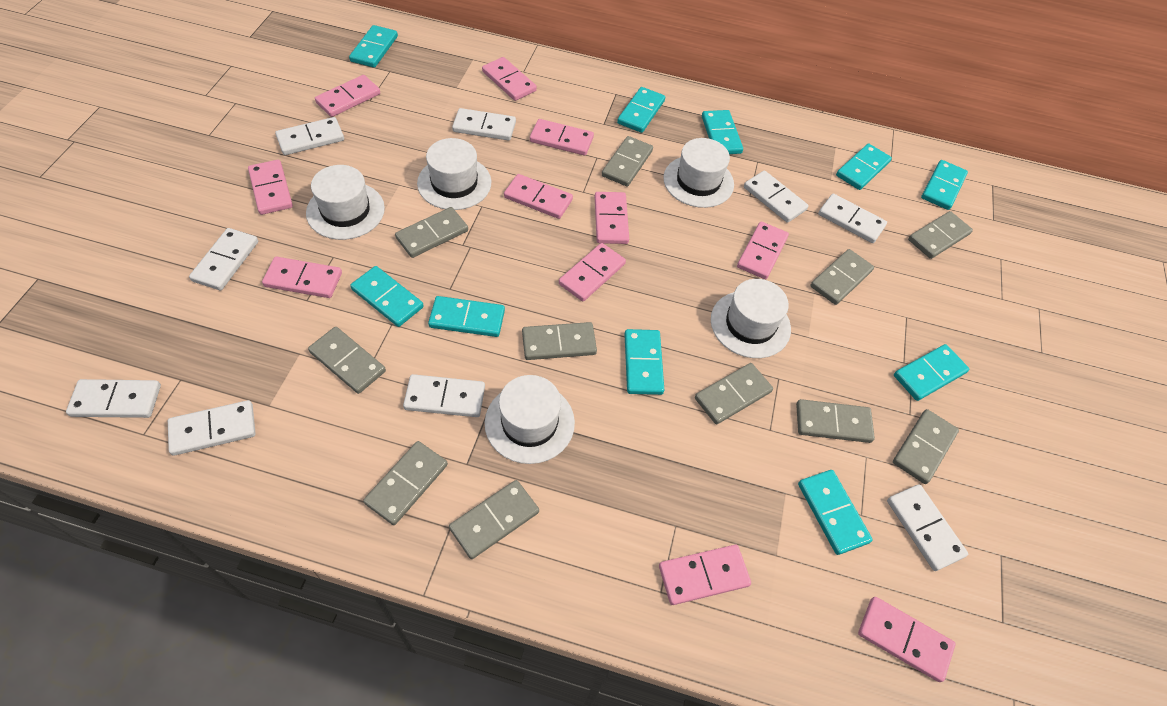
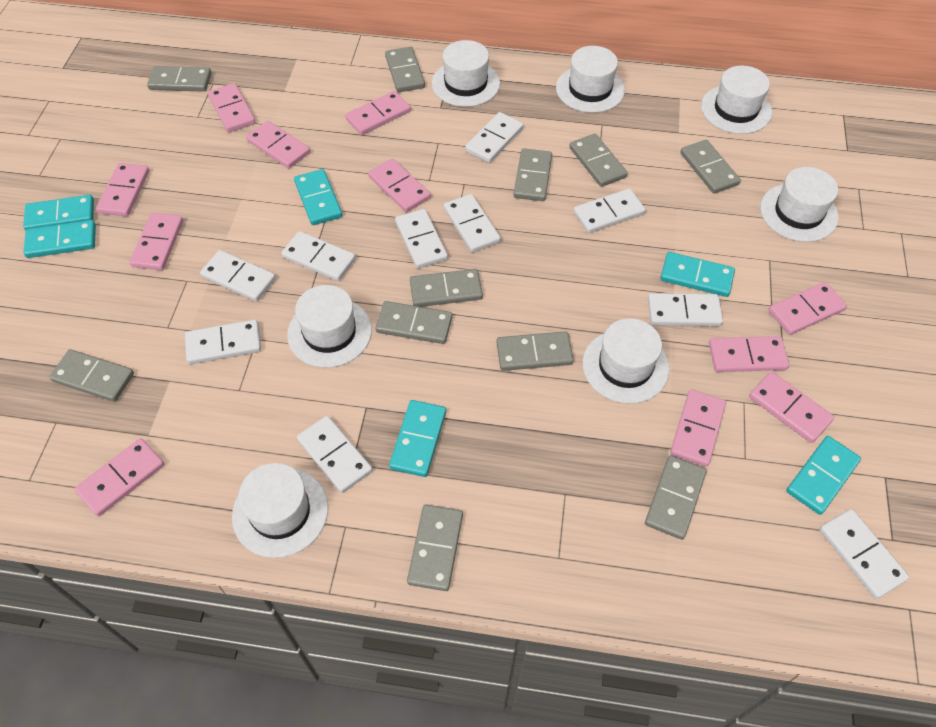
turquoise domino: [349,25,398,68] [350,266,424,327] [428,296,505,337] [617,87,665,133] [624,329,664,395] [702,110,743,154] [798,470,873,555] [836,143,892,190] [894,344,969,401] [921,160,968,210] = 10 -> [23,195,94,231] [23,220,96,258] [294,169,342,225] [389,400,446,477] [660,252,735,297] [786,436,861,515] = 6
white domino: [66,379,161,418] [168,400,256,456] [189,228,258,290] [275,117,344,155] [403,374,485,417] [452,108,516,141] [744,170,809,223] [818,194,887,243] [887,484,968,571] = 9 -> [185,319,261,364] [200,250,276,302] [281,231,356,281] [297,416,372,493] [395,209,448,269] [444,194,501,252] [465,112,523,163] [573,188,645,233] [648,293,723,326] [819,509,909,599] = 10
white hat: [306,165,385,240] [417,138,491,210] [485,375,575,464] [663,138,734,208] [711,279,791,358] = 5 -> [232,463,328,558] [287,285,372,368] [432,40,500,107] [556,46,625,113] [583,318,669,404] [701,66,772,134] [760,167,839,242] = 7

